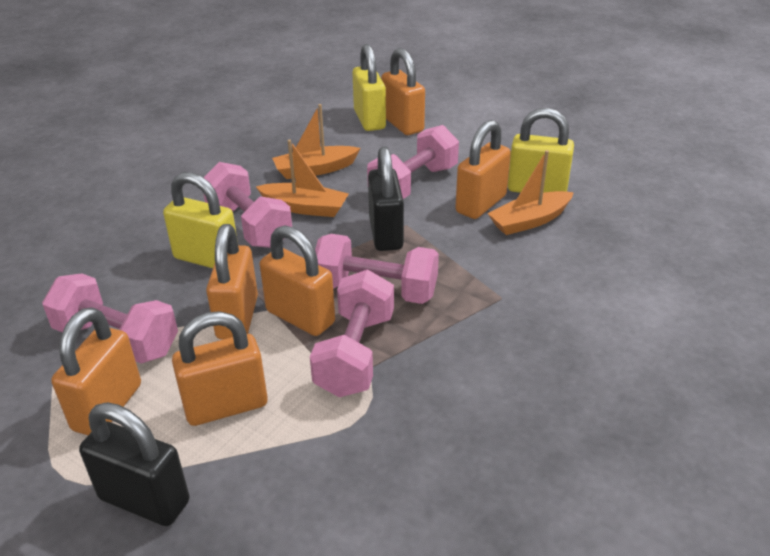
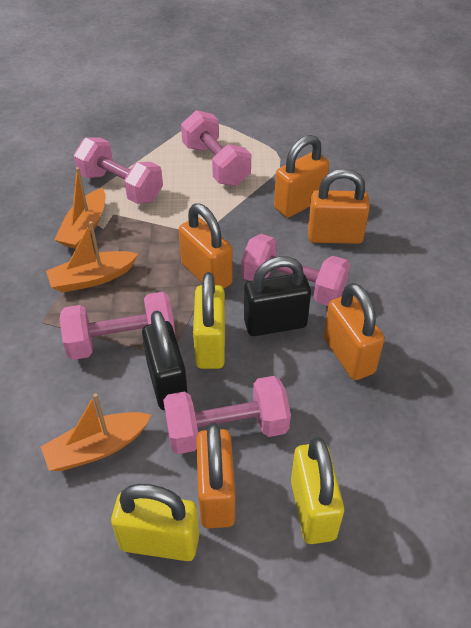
orange padlock: [51,307,141,435] [172,311,268,426] [206,224,258,340] [260,225,335,336] [381,48,425,135] [455,120,511,219] = 6 -> [179,203,233,289] [196,422,235,529] [274,135,329,218] [308,169,370,244] [324,283,385,380] = 5

